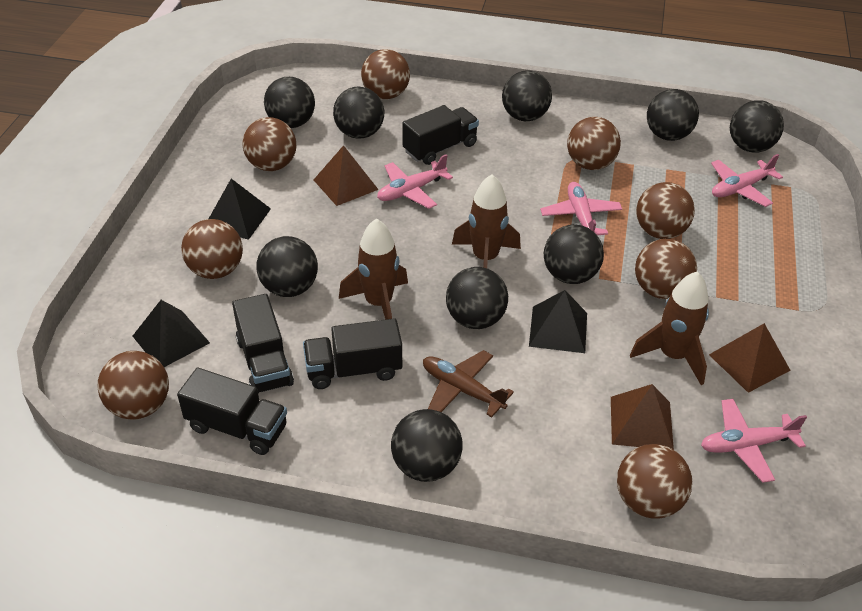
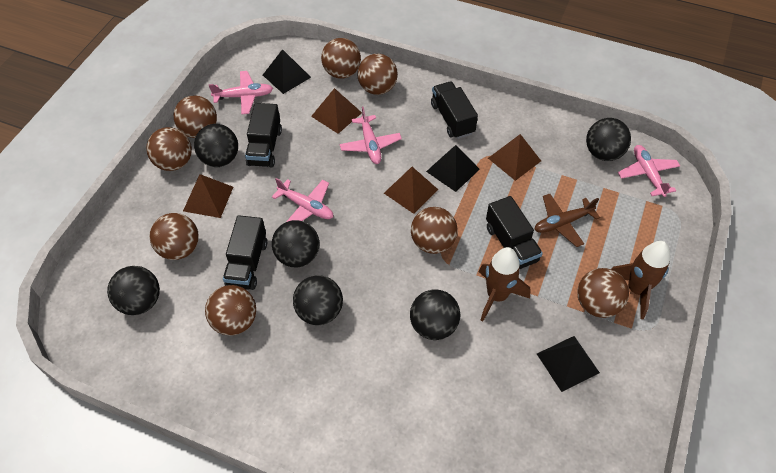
black ball: [256,236,318,297] [264,77,315,128] [333,86,384,139] [391,409,463,482] [446,267,508,329] [502,70,552,121] [544,224,604,284] [647,89,699,141] [730,100,784,152] = 9 -> [107,266,160,315] [194,124,238,167] [272,220,319,267] [293,275,343,325] [410,289,460,340] [586,118,631,161] = 6
brown pyramid: [314,145,379,206] [611,384,674,450] [709,323,791,393] = 3 -> [183,174,233,218] [311,88,362,134] [384,167,438,214] [488,134,541,181] = 4
brown rocket: [339,218,408,320] [452,174,521,268] [630,271,709,385] = 3 -> [479,247,530,322] [611,241,670,319] = 2

